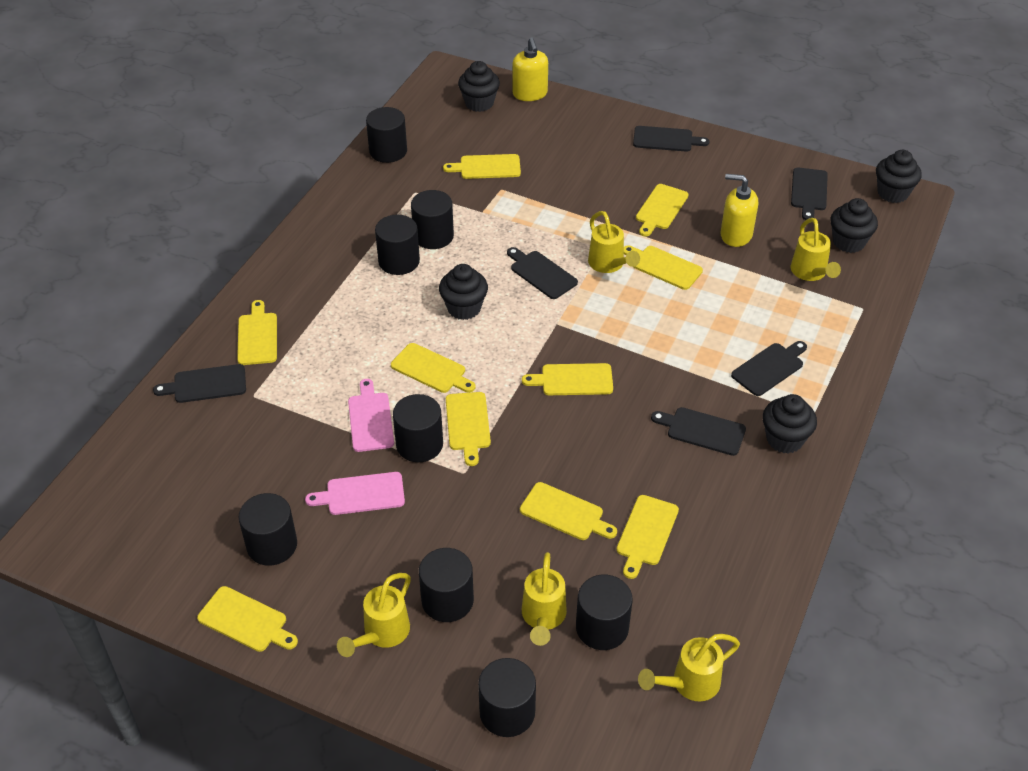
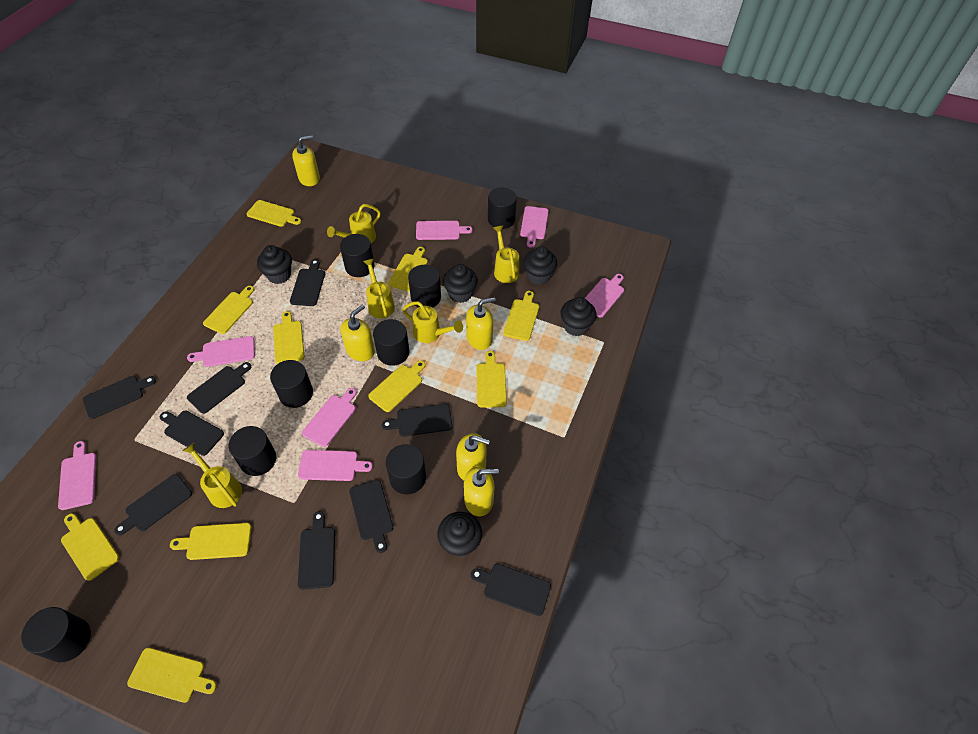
black cutting board: [153,364,246,403] [507,247,578,299] [633,126,709,152] [651,407,746,456] [731,341,807,396] [791,168,828,220] = 6 -> [83,376,156,419] [114,474,192,536] [160,411,224,456] [187,362,251,414] [290,259,325,306] [298,511,335,590] [349,480,393,553] [382,404,452,437] [471,564,551,616] = 9
pink cutting board: [305,472,405,515] [348,379,394,452] = 2 -> [58,441,96,510] [187,336,255,367] [298,450,373,481] [302,388,357,447] [416,221,473,240] [520,206,548,248] [585,274,624,317] = 7
yellow soap dispenser: [512,37,548,101] [721,174,758,247] = 2 -> [292,135,320,186] [341,304,375,361] [456,433,490,480] [464,467,499,516] [466,297,496,350] = 5

